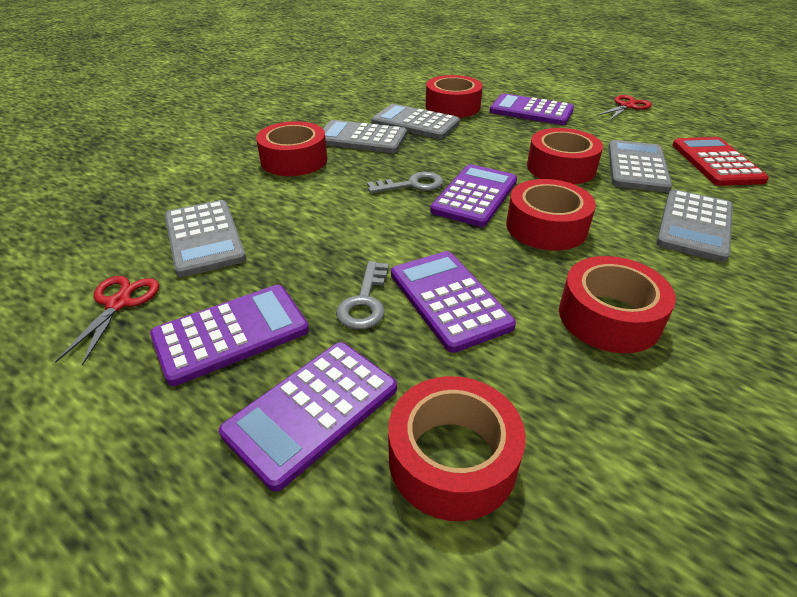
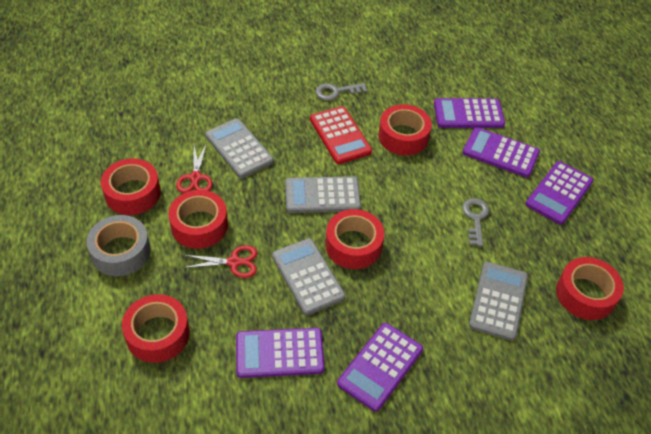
grey calculator: [165,200,246,277] [323,120,407,153] [371,104,460,139] [608,140,672,192] [656,189,733,262] = 5 -> [205,118,274,178] [272,238,346,315] [285,176,361,213] [469,262,528,341] = 4
grey tape: none = 0 -> [87,215,151,276] = 1

